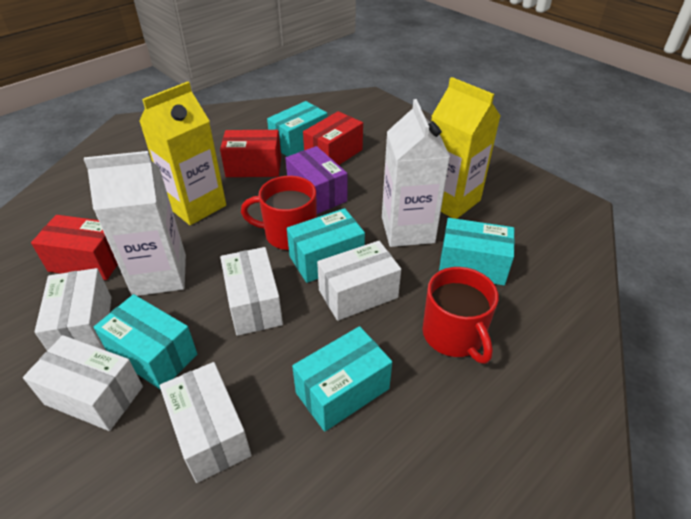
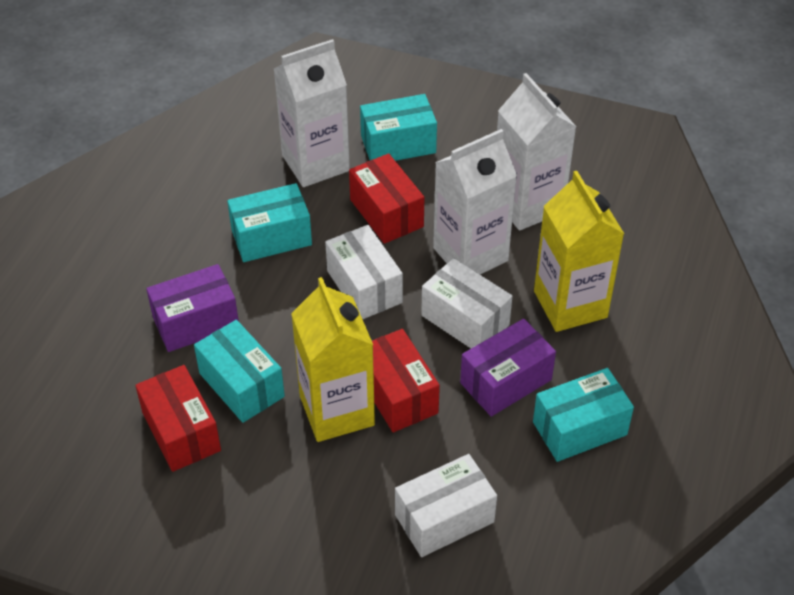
purple box: [285,146,347,214] = 1 -> [146,264,239,352] [460,319,556,417] = 2
red mug: [241,176,317,250] [423,267,499,364] = 2 -> none = 0
turquoise box: [94,294,197,390] [267,101,327,157] [287,208,365,283] [292,326,392,432] [439,218,515,285] = 5 -> [194,320,285,423] [227,183,312,262] [360,94,437,161] [533,368,634,462] = 4
white box: [23,335,143,431] [35,268,111,351] [160,362,251,483] [220,247,283,336] [317,241,401,321] = 5 -> [325,225,403,319] [395,454,497,557] [421,258,513,348] = 3
white carton: [84,151,186,296] [382,99,450,247] = 2 -> [274,39,350,187] [433,129,517,274] [497,73,576,231] = 3

